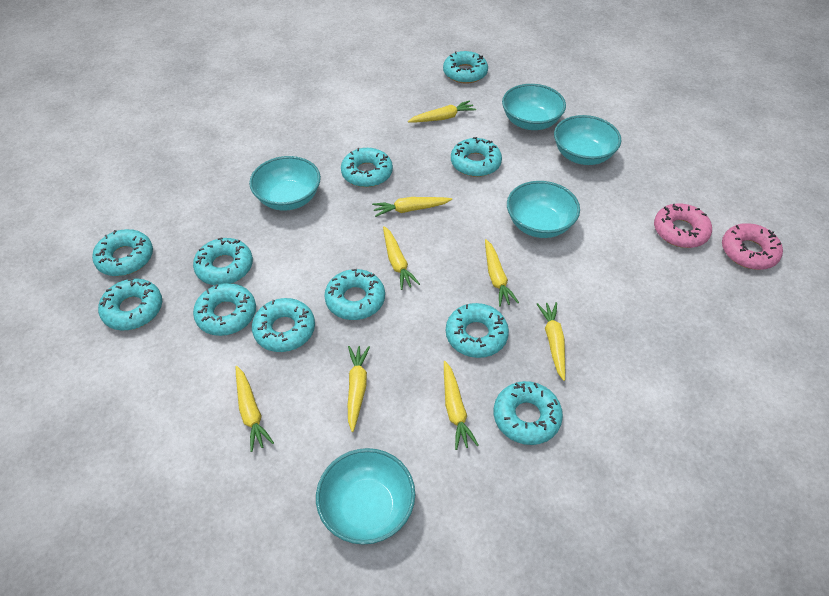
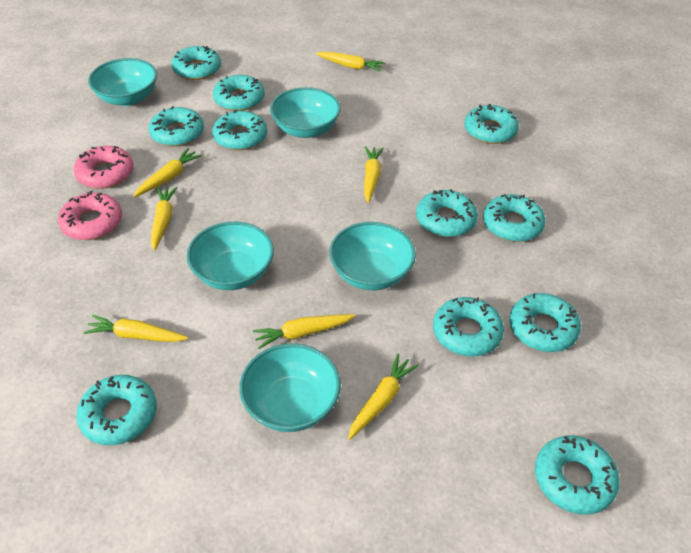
yellow carrot: [236,366,274,452] [348,346,370,432] [372,197,452,217] [383,226,420,290] [408,100,476,122] [444,361,479,450] [485,239,519,307] [537,302,565,381] = 8 -> [83,315,188,342] [133,148,202,197] [151,187,178,251] [253,314,355,349] [316,52,385,72] [348,354,419,440] [364,146,384,203] = 7

